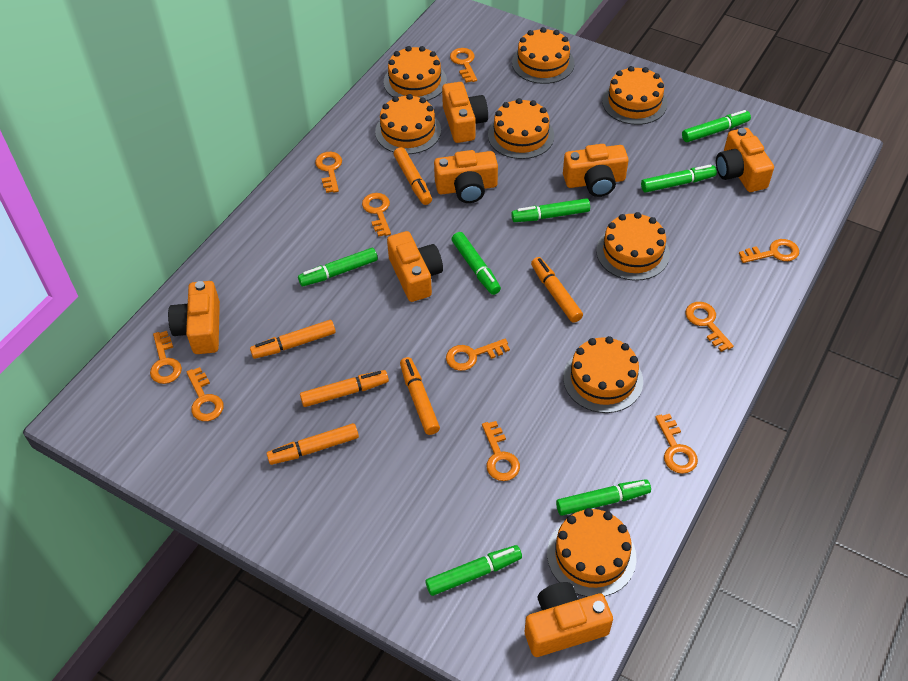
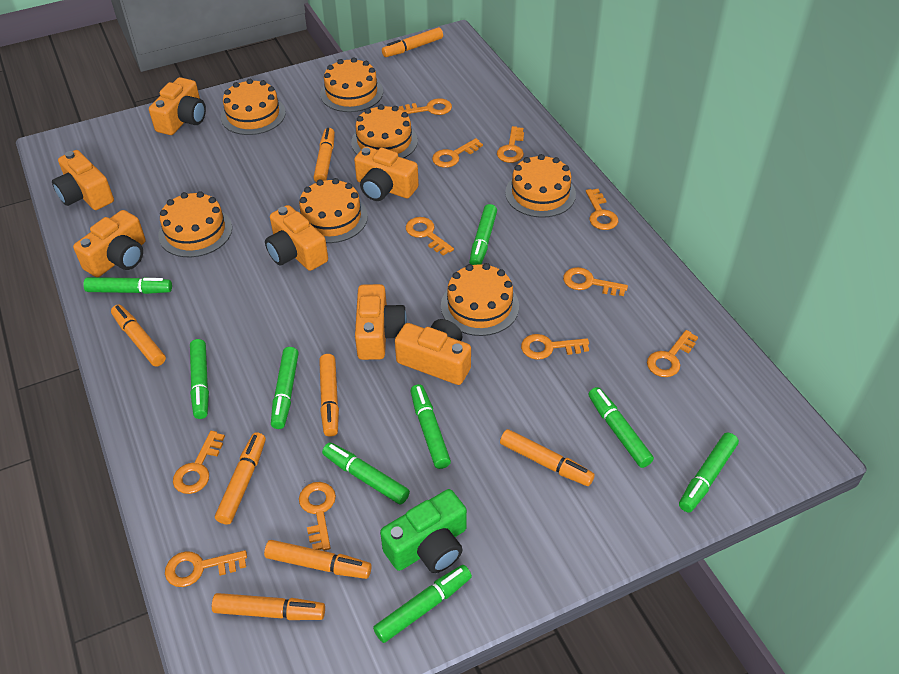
green camera: none = 0 -> [380,489,467,573] = 1
green marker: [298,248,378,286] [425,545,522,596] [452,232,501,295] [511,198,590,222] [556,479,651,516] [641,164,717,193] [682,110,751,142] = 7 -> [83,277,172,294] [190,339,209,419] [271,347,299,429] [322,442,410,504] [373,565,472,643] [411,384,451,469] [469,204,497,265] [588,387,654,468] [679,432,739,513] = 9
orange cake: [375,94,441,154] [384,46,447,101] [488,98,554,159] [512,27,575,84] [547,508,637,597] [563,336,643,413] [596,212,670,281] [602,66,667,125] = 8 -> [158,191,232,257] [221,79,286,135] [298,178,368,243] [320,57,383,112] [351,104,418,158] [441,263,519,336] [505,154,576,218] = 7
orange key: [150,331,182,384] [187,367,224,421] [315,152,342,193] [362,193,391,237] [446,339,510,371] [450,48,477,83] [482,421,520,481] [655,414,698,474] [685,302,734,352] [739,239,799,263] = 10 -> [165,550,247,587] [173,431,225,494] [299,482,336,551] [399,98,452,115] [406,217,454,256] [432,138,483,168] [497,126,524,163] [521,334,589,360] [563,267,628,296] [586,189,618,230] [647,330,698,377] = 11
orange marker: [250,320,336,359] [266,423,359,465] [300,370,389,407] [393,147,432,205] [400,357,440,435] [531,257,583,323] = 6 -> [111,305,166,367] [212,593,325,620] [215,432,266,525] [264,540,372,579] [314,128,335,182] [319,354,339,437] [382,27,443,57] [500,429,595,486] = 8

